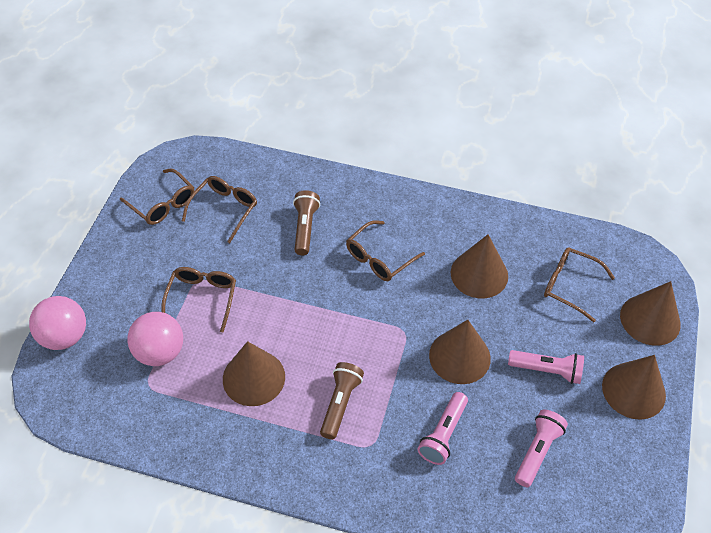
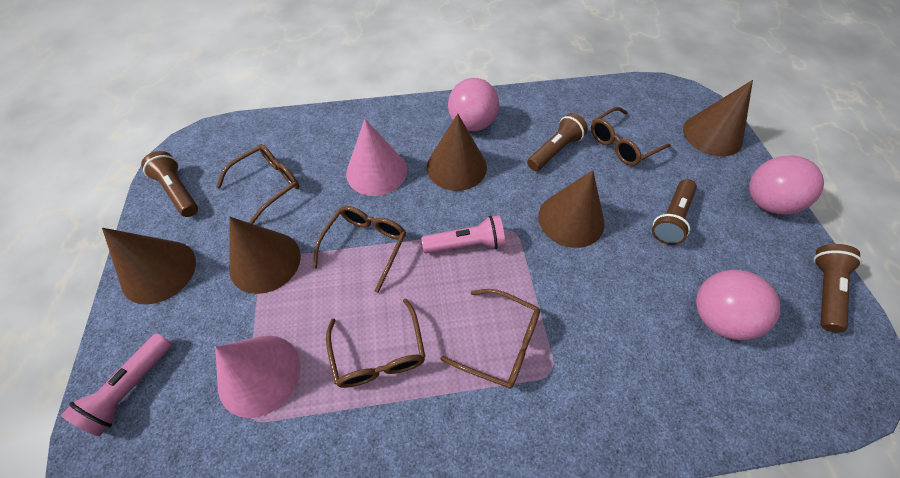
brown flashlight: [293,190,320,255] [320,362,364,439] = 2 -> [141,151,198,217] [527,113,588,171] [652,179,697,245] [813,244,862,333] = 4
pink ball: [29,296,86,350] [127,312,183,366] = 2 -> [448,78,499,131] [696,270,780,340] [749,155,824,214] = 3
pink cone: none = 0 -> [215,335,301,418] [346,119,407,196] = 2
pink flashlight: [418,392,468,465] [508,350,584,384] [515,409,568,487] = 3 -> [61,333,172,436] [421,215,505,254] = 2

